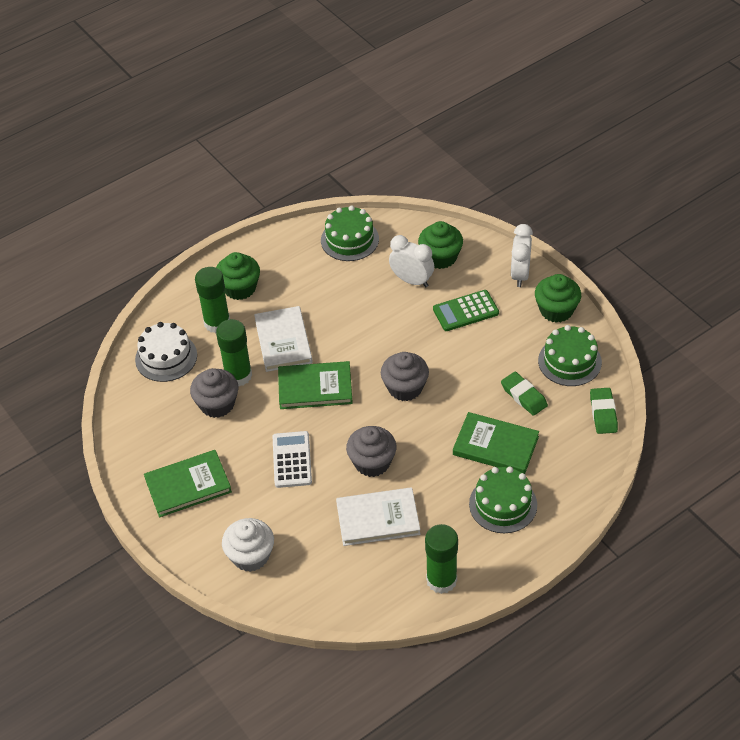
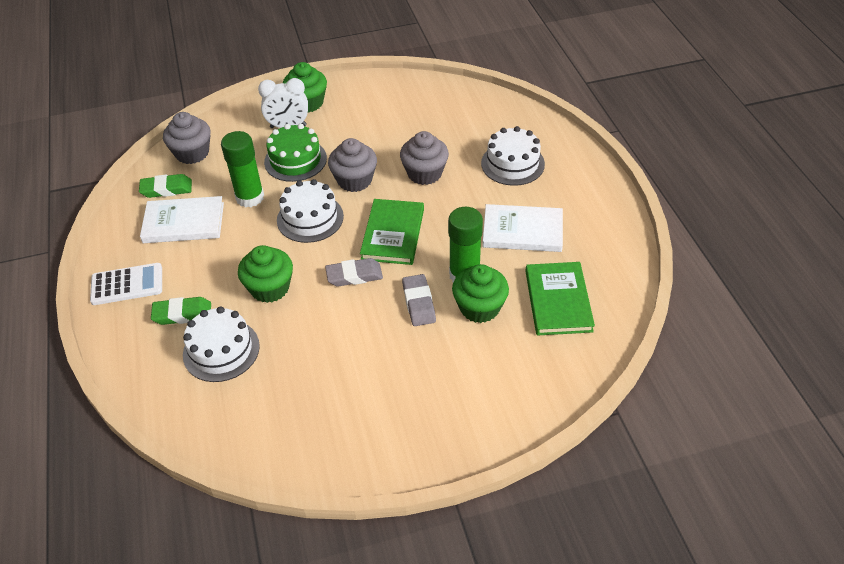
green book: [144,450,232,517] [278,361,353,409] [453,412,539,474] = 3 -> [360,199,424,265] [525,262,595,336] = 2
green cake: [321,206,379,261] [469,466,537,533] [538,325,602,386] = 3 -> [264,124,327,182] = 1
green calculator: [433,290,499,331] = 1 -> none = 0
green glue stick: [195,267,230,333] [216,319,252,387] [425,524,458,594] = 3 -> [221,131,264,208] [448,207,483,283] = 2
grey eraser: none = 0 -> [325,258,383,287] [402,274,436,326] = 2
white cake: [135,322,197,382] = 1 -> [183,306,260,382] [277,179,344,243] [481,126,545,186] = 3
white clock: [389,235,434,287] [511,224,533,287] = 2 -> [258,78,308,128] = 1
white cupcake: [222,518,274,572] = 1 -> none = 0

